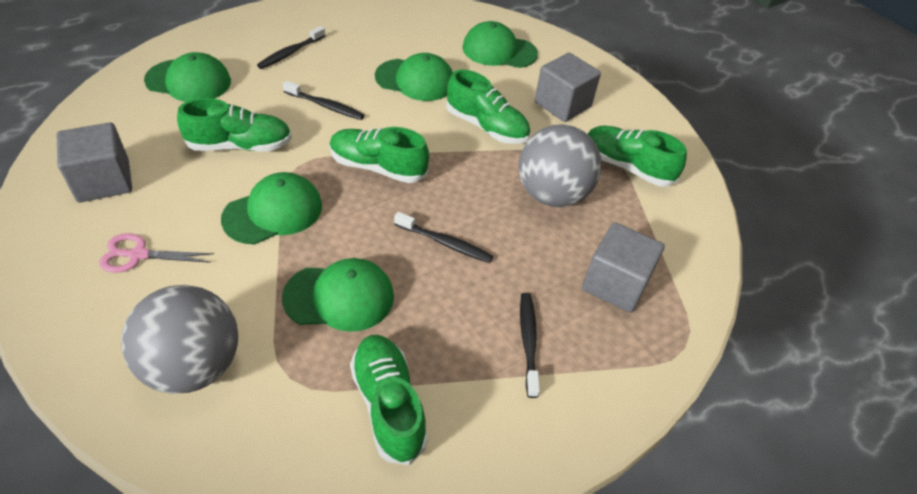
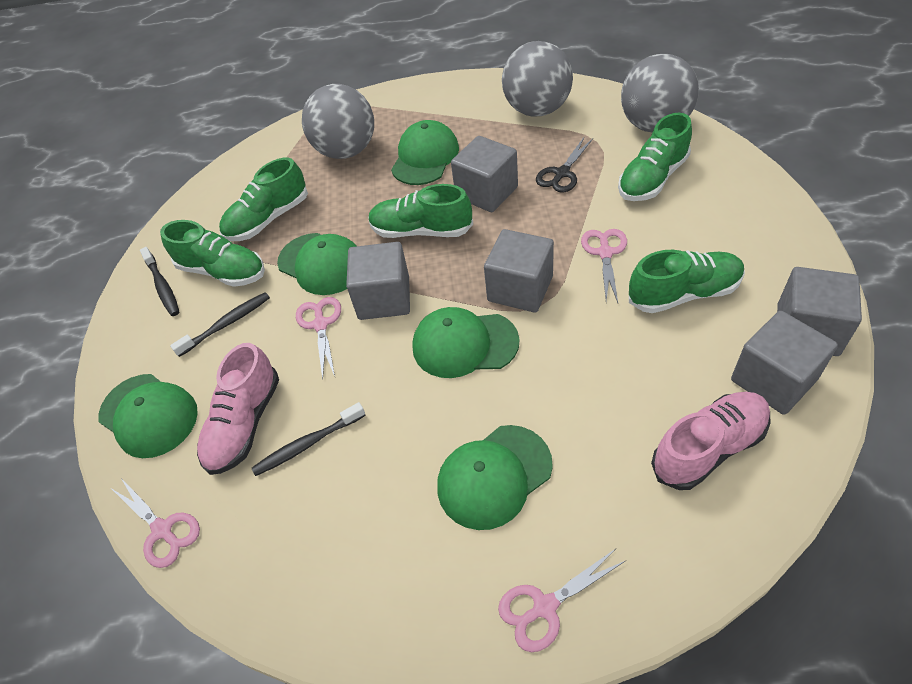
black scissors: none = 0 -> [536,138,593,193] = 1
black toothbrush: [257,26,325,69] [283,81,364,120] [394,212,493,263] [520,293,540,398] = 4 -> [140,247,179,316] [170,292,270,357] [252,402,366,476] = 3
grey ball: [121,285,238,394] [519,124,602,207] = 2 -> [302,84,374,159] [502,41,573,117] [621,54,699,132] = 3
grey cube: [56,122,132,202] [535,53,601,122] [582,222,665,313] = 3 -> [346,242,410,320] [451,136,518,212] [484,229,554,313] [731,311,838,415] [777,267,862,356] = 5
pink scissors: [99,233,214,273] = 1 -> [111,478,200,568] [296,297,341,380] [498,549,625,652] [581,229,627,303] = 4
pink shoe: none = 0 -> [197,343,279,475] [651,392,770,490] = 2

